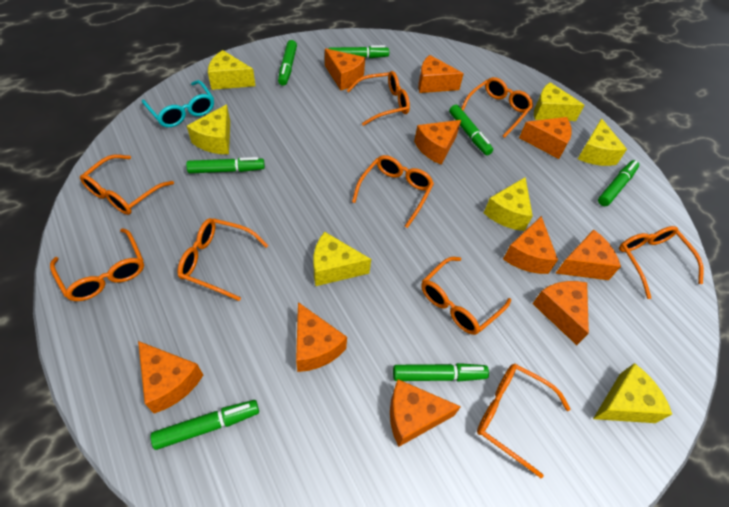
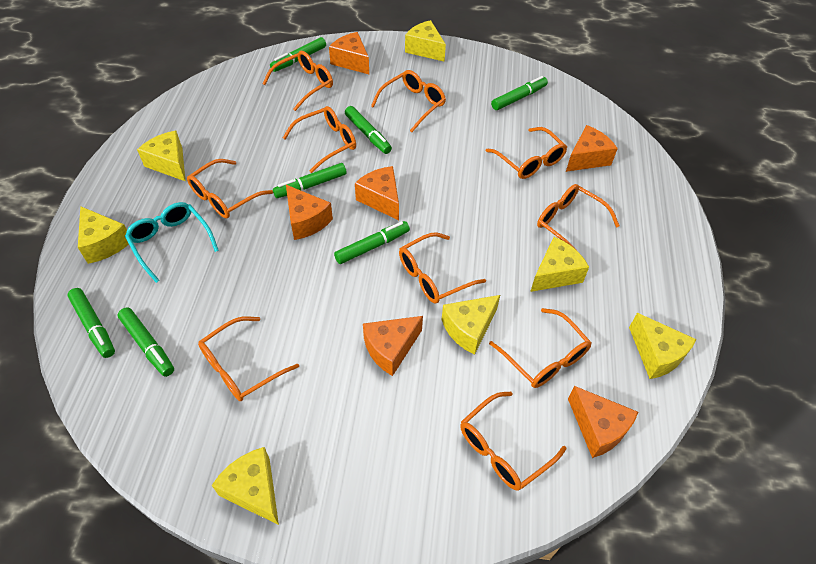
orange cheese: [138,341,203,414] [296,302,347,372] [325,49,365,90] [390,379,461,447] [414,120,461,165] [418,55,464,93] [503,216,558,274] [519,117,572,159] [532,281,589,345] [555,229,621,280] = 10 -> [286,185,333,240] [329,32,369,74] [355,166,399,220] [363,316,423,376] [566,125,618,172] [568,386,638,458] = 6
orange glasses: [50,228,144,301] [80,154,174,215] [177,218,269,301] [346,71,410,126] [352,155,434,228] [421,257,511,335] [461,77,533,138] [477,364,570,478] [619,226,704,299] = 9 -> [187,159,273,218] [198,316,299,401] [263,51,333,111] [283,106,356,173] [371,70,446,132] [399,232,486,304] [460,392,567,491] [486,127,567,179] [489,308,592,388] [537,184,620,249] = 10

